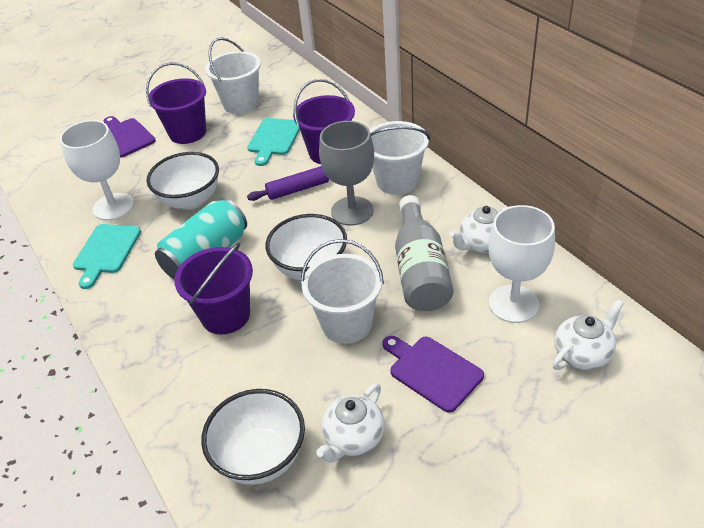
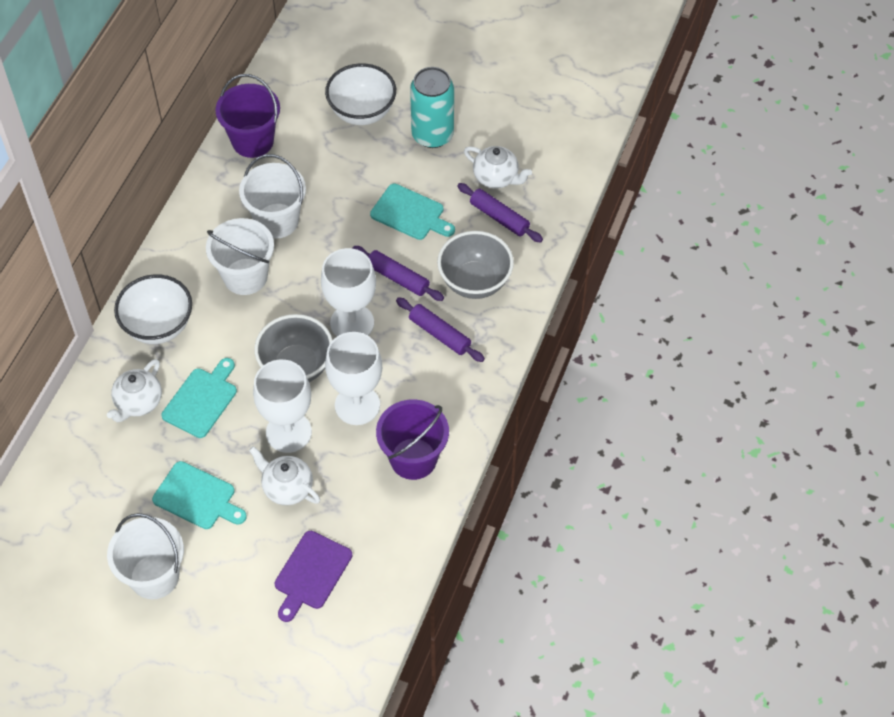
grey bottle: [395,195,454,311] = 1 -> none = 0
grey bowl: none = 0 -> [254,314,333,382] [437,231,514,299] = 2
grey goblet: [319,121,374,226] = 1 -> none = 0
purple bucket: [146,62,206,144] [174,243,253,335] [293,79,355,164] = 3 -> [215,74,280,158] [376,399,449,480] = 2
purple cutting board: [104,116,156,158] [383,336,484,413] = 2 -> [275,531,352,622] = 1
purple rolling pin: [247,166,329,201] = 1 -> [352,246,444,301] [396,297,485,362] [457,183,543,243] = 3
turquoise cutting board: [73,224,141,289] [247,118,300,166] = 2 -> [152,461,247,529] [161,358,237,438] [370,184,455,240] = 3
white bowl: [146,152,219,210] [201,389,305,485] [266,214,347,280] = 3 -> [114,274,192,344] [325,63,396,125] = 2
white goblet: [60,120,134,221] [488,205,555,323] = 2 -> [253,359,312,453] [321,248,376,337] [325,332,382,425] = 3

